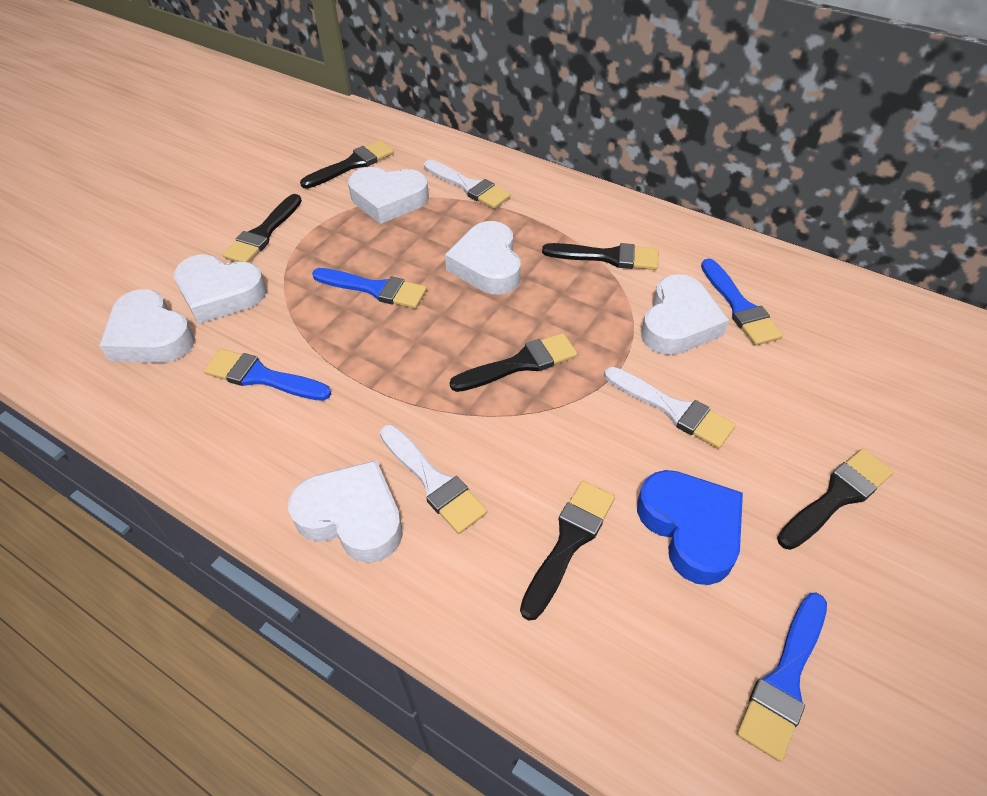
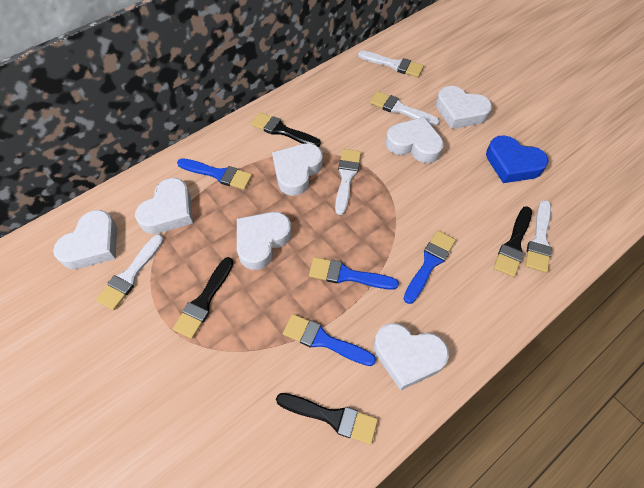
black brush: [223,194,302,263] [300,140,394,189] [449,333,577,392] [520,481,615,621] [542,243,658,270] [777,449,893,550] = 6 -> [173,257,233,339] [251,112,321,147] [276,393,378,445] [494,206,532,277] = 4
white brush: [380,425,487,534] [424,160,511,209] [604,367,736,449] = 3 -> [96,234,164,310] [335,149,361,215] [358,51,424,77] [370,91,440,126] [525,200,552,273] = 5
white heart: [99,289,195,363] [174,254,267,324] [288,460,403,563] [348,167,429,224] [445,221,521,294] [641,274,729,355] = 6 -> [53,210,117,269] [135,178,193,234] [237,212,292,270] [272,143,323,196] [374,323,449,391] [385,117,444,163] [436,86,492,129] = 7

